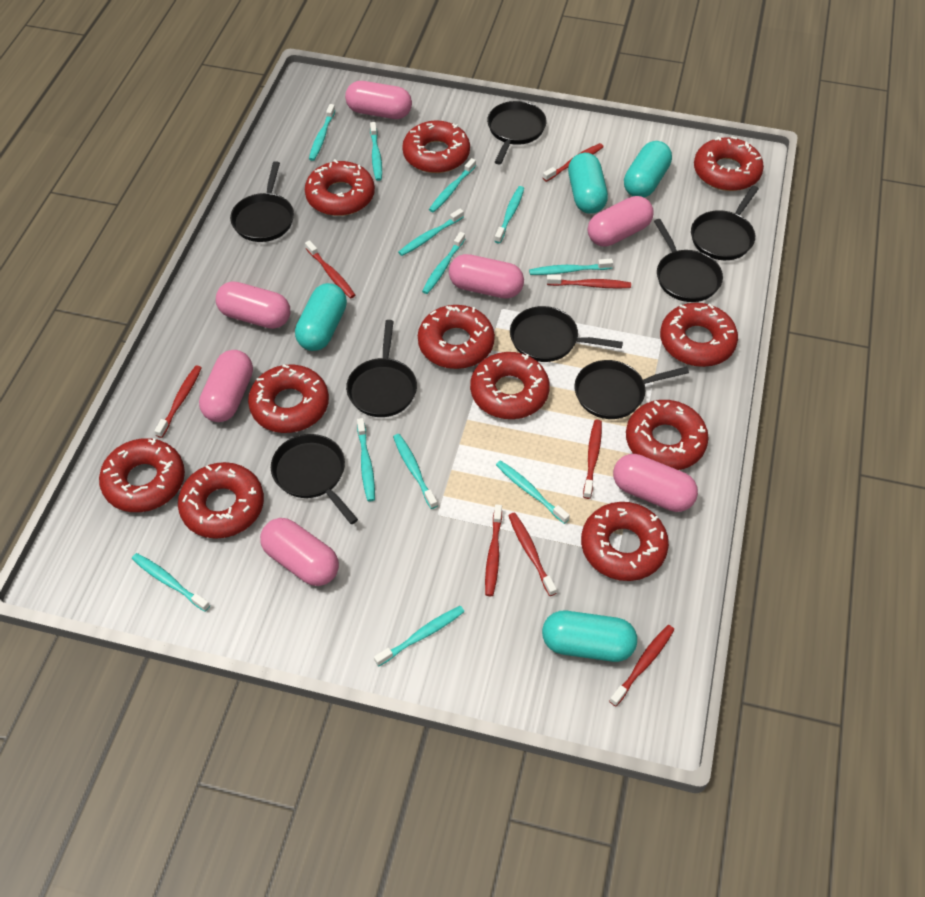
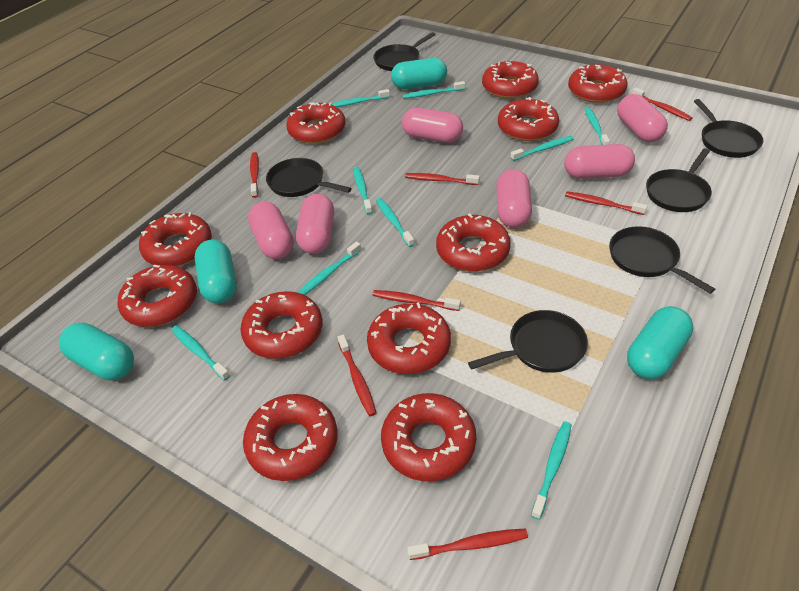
black pan: [230,161,294,242] [271,434,358,524] [346,320,417,417] [487,101,546,164] [510,306,623,362] [574,360,689,419] [654,219,723,302] [691,185,759,260] = 8 -> [266,158,352,197] [373,32,436,71] [468,310,588,373] [609,226,715,294] [646,148,712,212] [694,99,763,158] = 6
pink capsule: [199,350,253,422] [216,282,290,329] [260,518,339,586] [345,81,412,119] [449,254,524,299] [588,196,654,247] [613,454,698,512] = 7 -> [248,202,294,259] [296,194,334,254] [402,108,463,143] [496,169,532,228] [564,144,635,179] [617,94,668,142] = 6
red toothbrush: [154,365,201,438] [305,240,355,299] [485,505,502,596] [508,513,557,596] [543,143,603,182] [547,275,631,289] [583,420,602,499] [609,625,675,706] = 8 -> [250,152,259,198] [338,335,377,416] [373,290,461,311] [405,173,480,185] [407,529,528,560] [565,192,648,215] [632,87,693,121] = 7
turquoise toothbrush: [132,553,210,612] [309,104,335,161] [357,418,375,502] [370,122,382,181] [374,606,464,666] [393,434,438,509] [398,209,464,256] [422,232,465,294] [429,158,476,213] [495,186,524,243] [496,460,570,524] [529,258,613,275] = 12 -> [172,326,230,381] [298,242,361,295] [331,89,390,107] [353,167,373,215] [376,198,415,247] [402,81,465,99] [510,136,574,161] [531,421,572,520] [584,107,610,145] = 9

